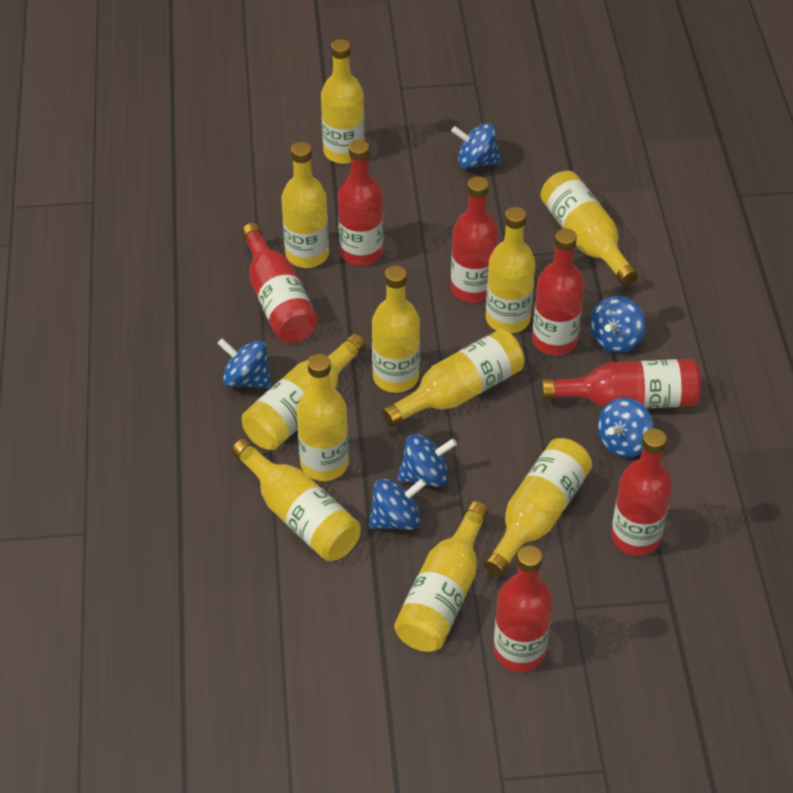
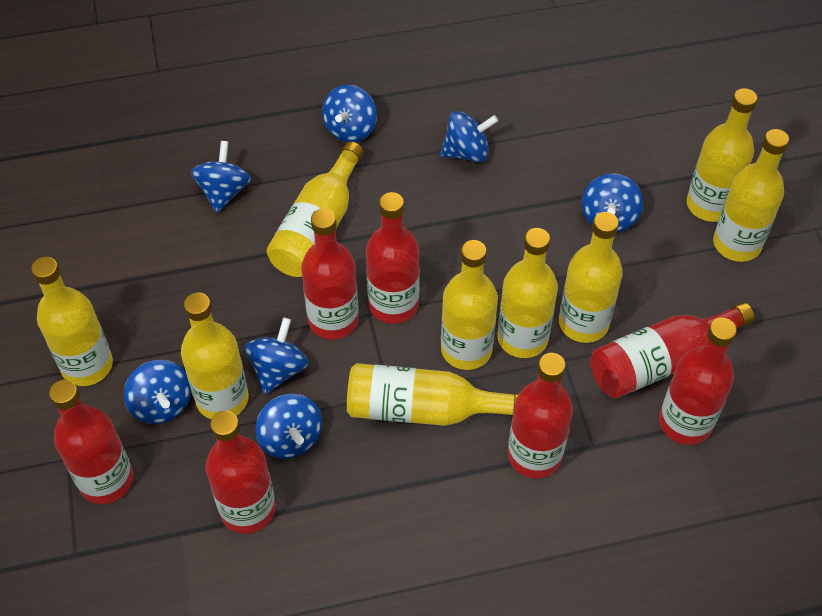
blue spinning top: [217,338,272,388] [369,478,426,530] [397,434,457,487] [451,123,502,169] [590,296,645,353] [598,398,653,457] = 6 -> [124,360,191,424] [191,141,251,213] [245,317,309,394] [256,394,322,459] [322,85,377,142] [440,111,498,162] [582,173,643,232] = 7
yellow bottle: [232,438,361,561] [242,334,366,450] [281,142,329,268] [297,354,349,481] [321,39,365,164] [372,265,420,393] [382,329,524,427] [394,501,489,652] [484,438,592,577] [486,207,536,333] [540,171,638,286] = 11 -> [31,257,113,386] [181,293,249,419] [267,142,364,277] [347,363,519,426] [441,240,498,370] [498,228,558,358] [559,212,623,343] [687,88,757,222] [713,129,789,262] = 9

